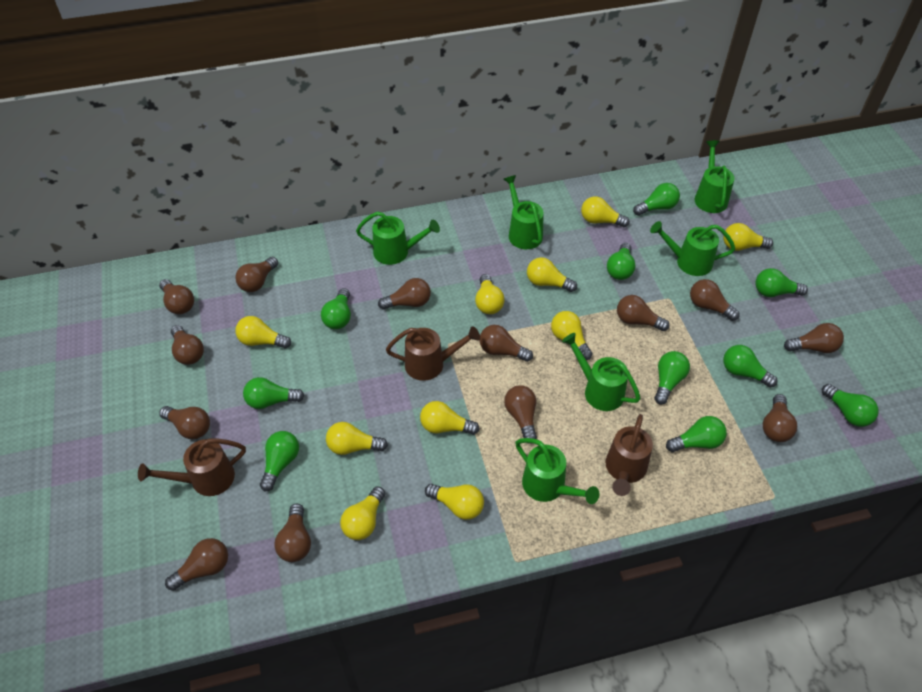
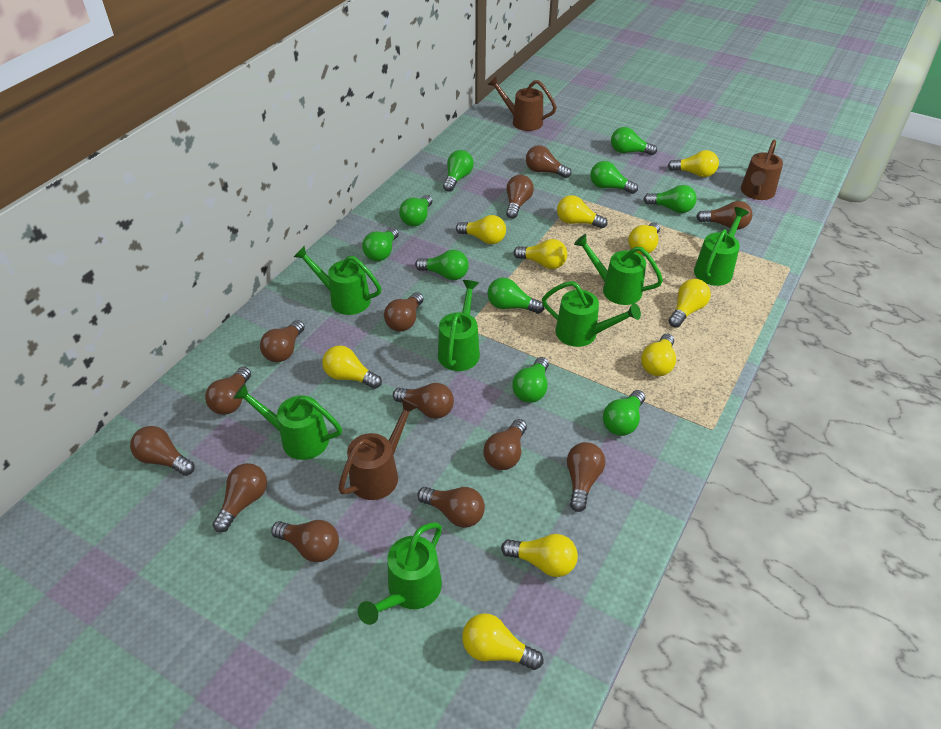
green watering can: [356,212,440,265] [504,175,544,249] [515,438,599,504] [562,333,641,411] [650,221,735,276] [695,140,735,213] = 6 -> [233,384,342,460] [294,246,382,315] [358,522,442,625] [438,280,480,371] [542,281,641,347] [574,234,663,305] [694,207,749,286] = 7

